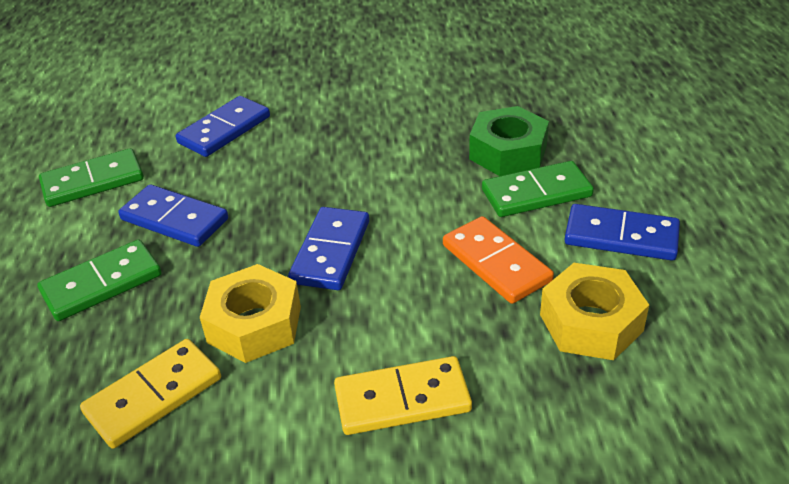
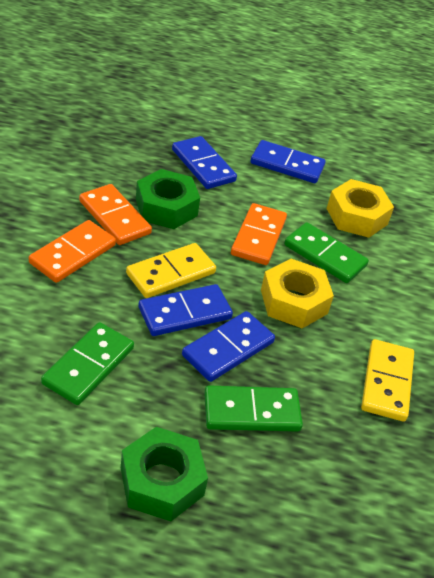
green nut: [469,106,549,176] = 1 -> [121,427,208,521] [136,169,200,229] = 2
orange domino: [443,216,554,304] = 1 -> [29,220,116,283] [79,184,152,245] [231,203,287,265] = 3

